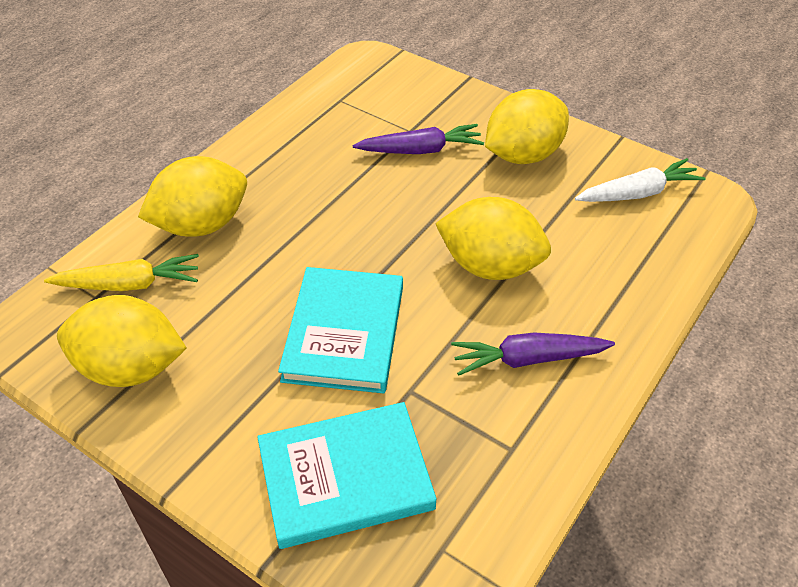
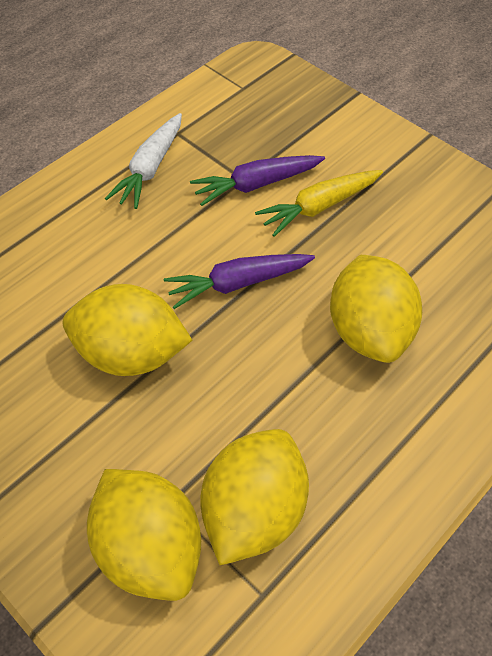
turquoise book: [257,402,437,549] [278,267,403,393] = 2 -> none = 0

